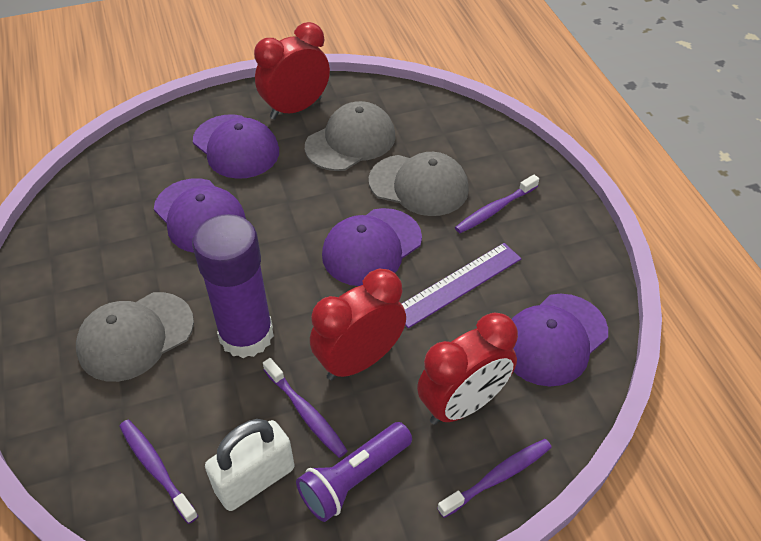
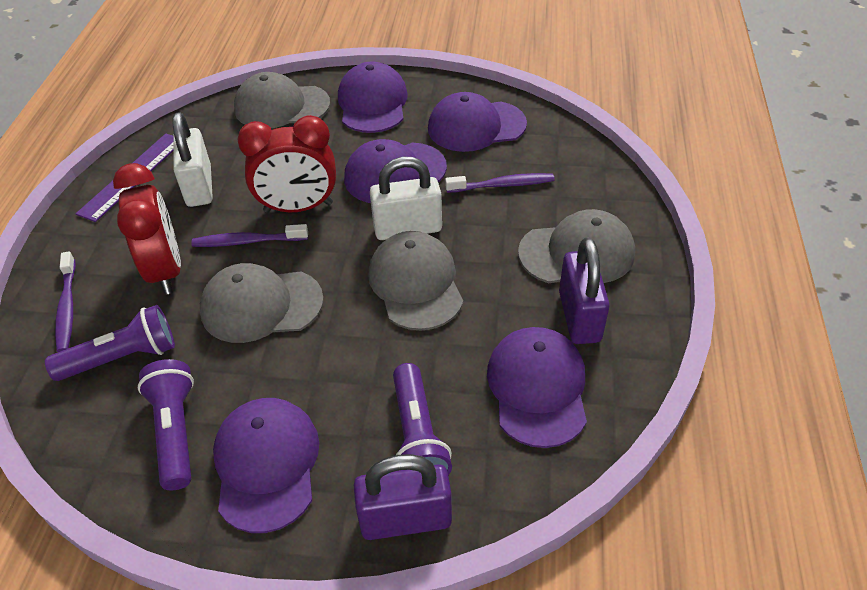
grey cap: [76,292,194,382] [305,101,396,171] [369,152,469,216] = 3 -> [200,263,324,343] [234,72,330,128] [368,231,463,331] [518,209,635,283] = 4
purple cap: [154,178,246,253] [193,114,279,179] [322,208,422,286] [512,294,608,386] = 4 -> [213,398,319,533] [338,62,408,133] [344,139,447,203] [428,92,527,152] [487,327,587,448] = 5
purple flashlight: [296,422,412,522] = 1 -> [45,305,175,381] [138,359,194,490] [393,363,452,475] = 3
purple glue stick: [192,214,274,358] = 1 -> none = 0
purple padlock: none = 0 -> [354,454,452,540] [559,237,610,344] = 2
purple toothbrush: [119,420,198,524] [263,358,348,458] [437,439,552,518] [455,175,539,233] = 4 -> [55,251,76,352] [192,224,308,247] [445,173,554,193] = 3
red clock: [254,22,330,119] [310,269,406,380] [417,313,518,425] = 3 -> [113,163,181,295] [237,115,336,213] = 2
white padlock: [205,419,294,511] = 1 -> [172,112,213,207] [370,157,442,240] = 2

